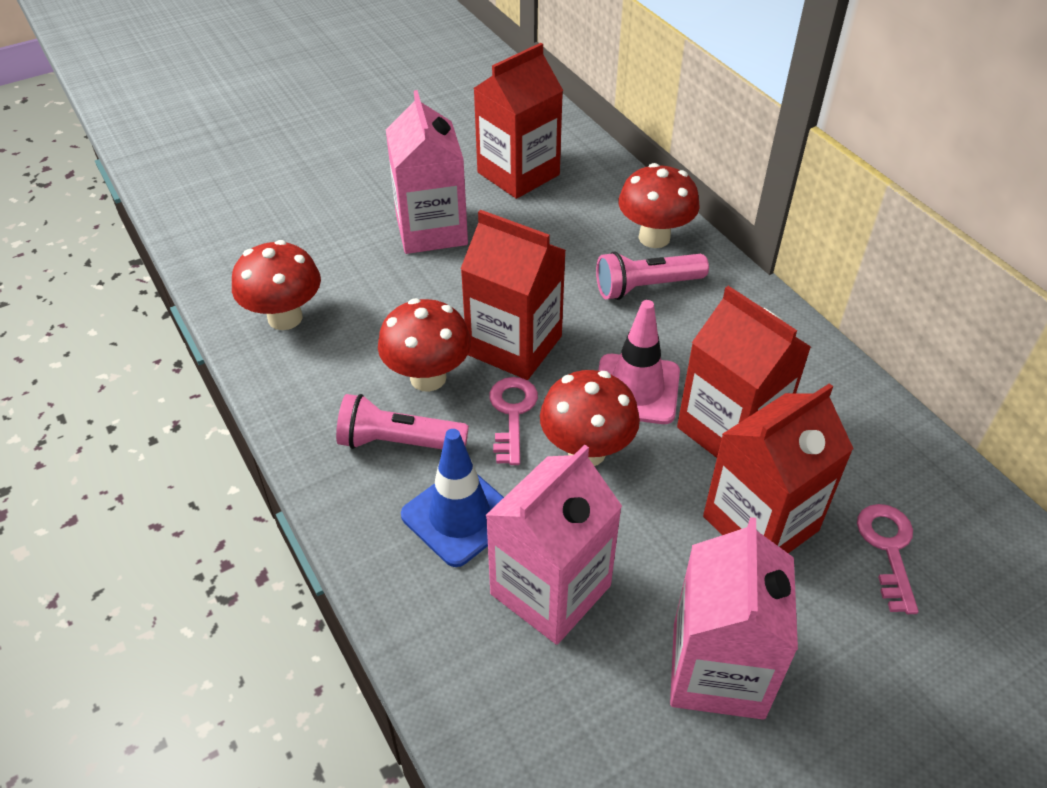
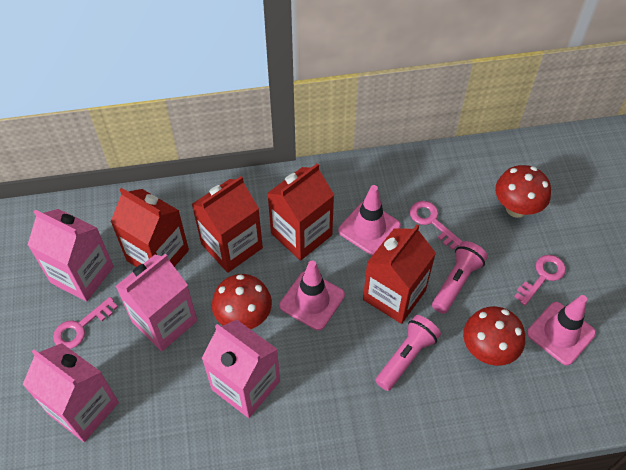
blue traffic cone: [401,429,504,567] = 1 -> none = 0
pink carton: [386,90,468,254] [486,445,622,645] [670,517,798,720] = 3 -> [23,343,119,442] [28,209,114,302] [116,253,197,351] [202,320,280,418] = 4
pink key: [489,377,538,465] [857,504,919,614] = 2 -> [53,297,118,349] [410,201,463,250] [514,255,566,305] = 3
pink traffic cone: [598,300,680,424] = 1 -> [280,261,345,330] [338,185,401,255] [527,295,596,365] = 3
red mushroom: [232,240,321,330] [378,298,471,392] [540,370,640,466] [618,163,700,248] = 4 -> [212,274,272,329] [463,306,525,366] [495,165,551,218] = 3

